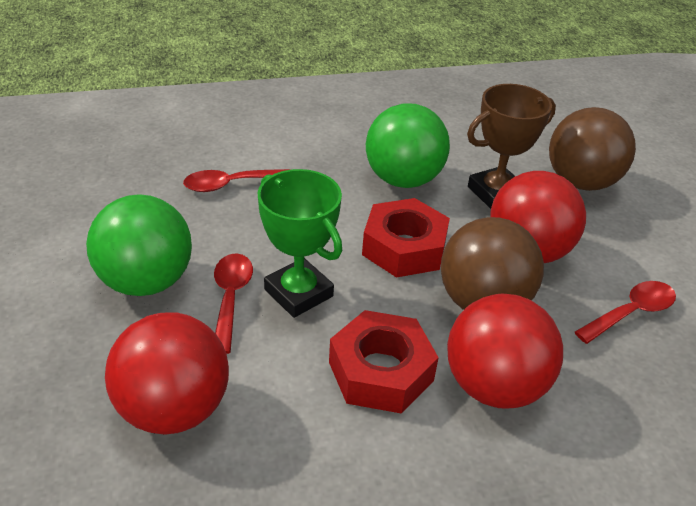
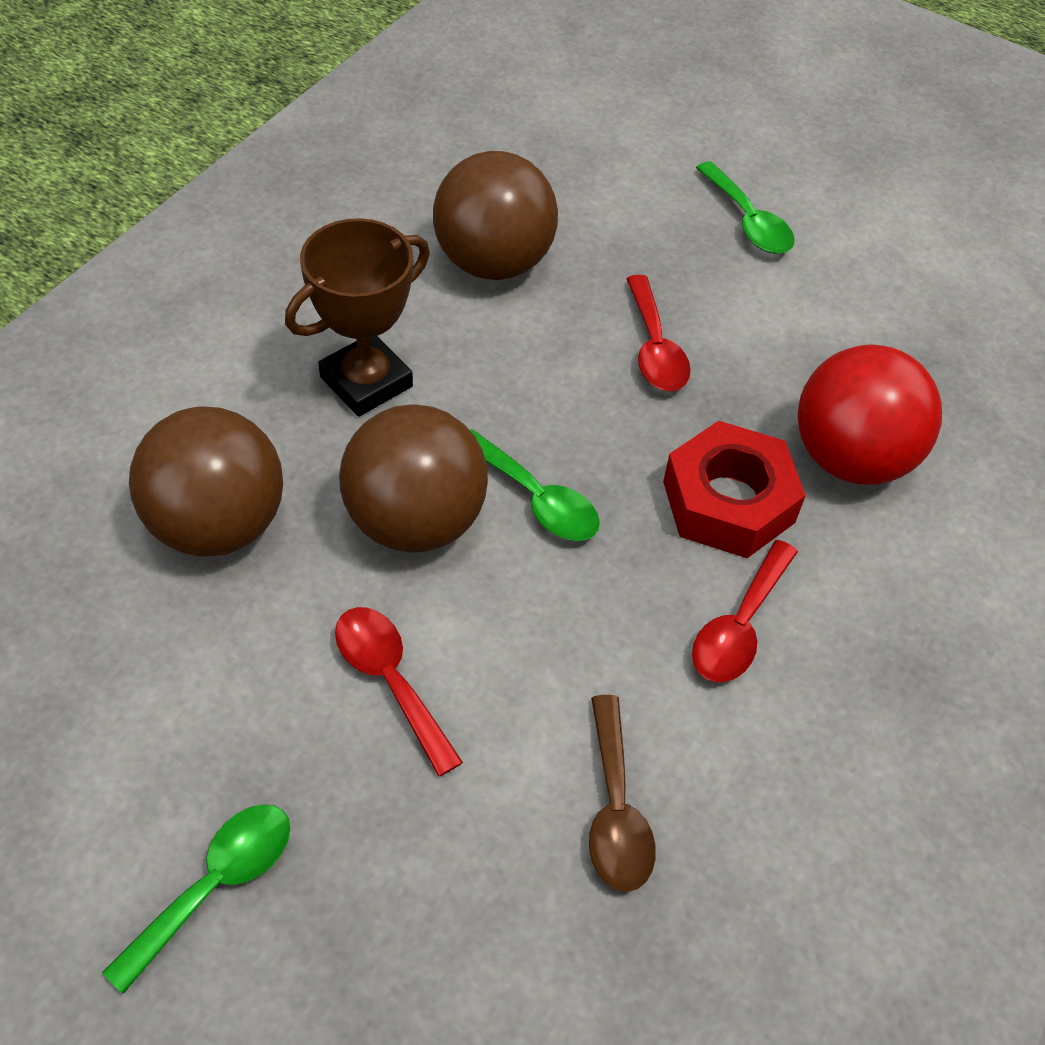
brown ball: [441,217,544,310] [549,107,636,191] = 2 -> [129,406,283,557] [339,404,488,553] [433,151,558,280] = 3
brown spoon: none = 0 -> [589,695,656,892] = 1
green ball: [86,194,192,296] [366,103,450,188] = 2 -> none = 0
green spoon: none = 0 -> [102,804,290,994] [470,429,600,541] [696,161,795,254] = 3
green trophy: [257,169,342,318] = 1 -> none = 0
red ball: [105,312,229,435] [447,294,563,408] [490,171,586,263] = 3 -> [797,344,942,484] = 1
red nut: [329,310,439,414] [362,198,450,278] = 2 -> [663,421,806,558] = 1

